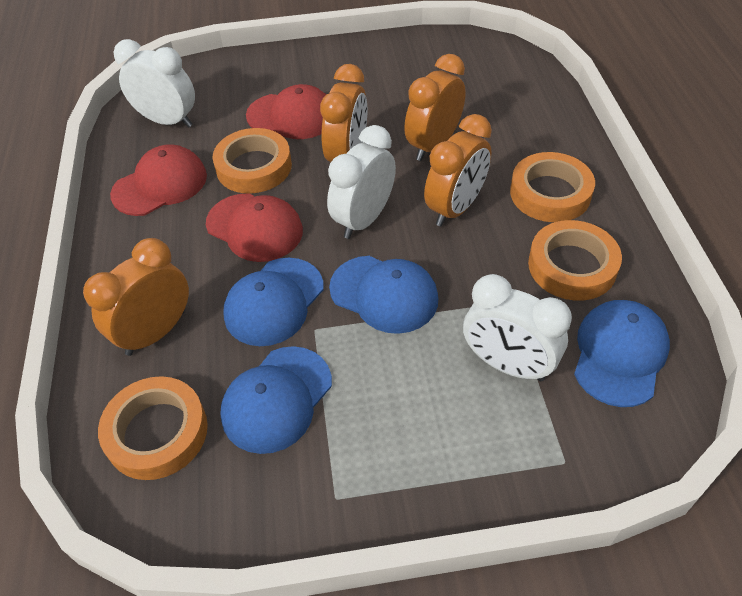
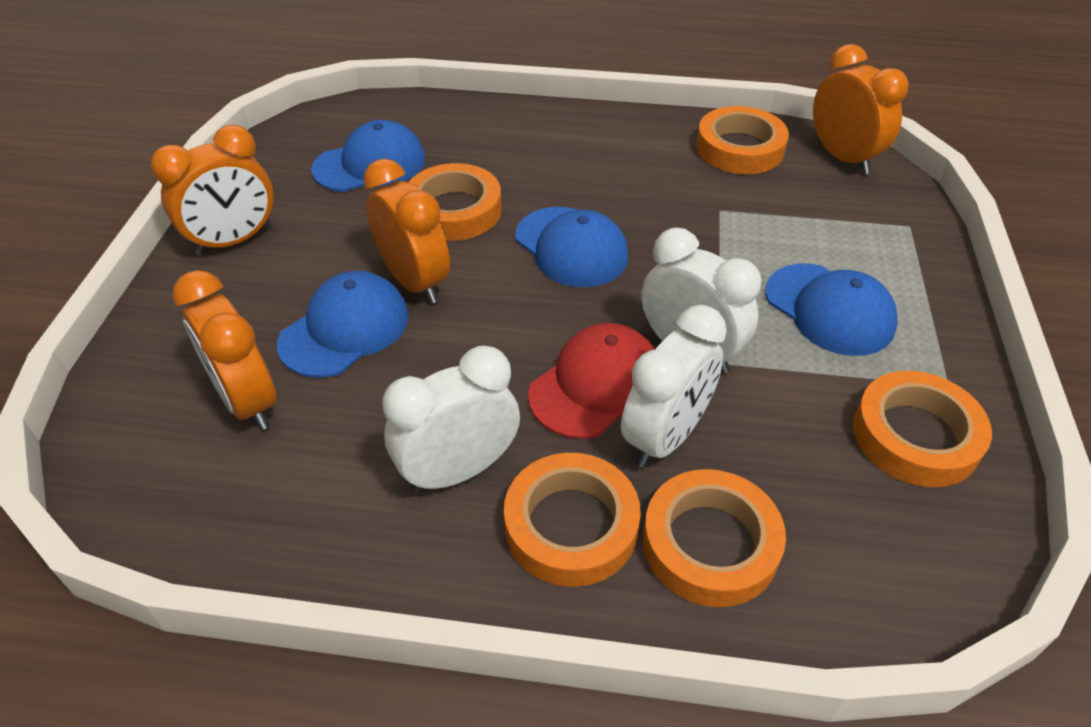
orange tape: [98,376,208,480] [212,128,292,194] [510,152,595,222] [528,220,622,301] = 4 -> [408,163,502,241] [504,453,641,587] [643,469,786,607] [696,106,789,174] [853,371,992,487] = 5
red cap: [110,144,207,216] [206,193,303,262] [246,84,326,139] = 3 -> [528,323,655,439] = 1

